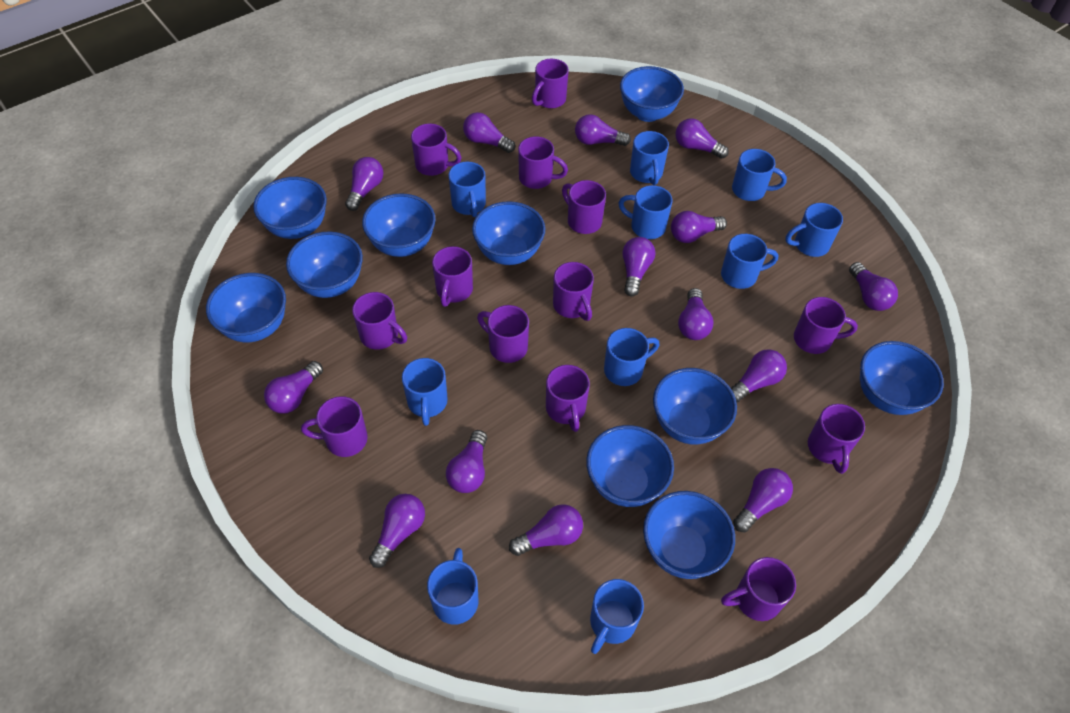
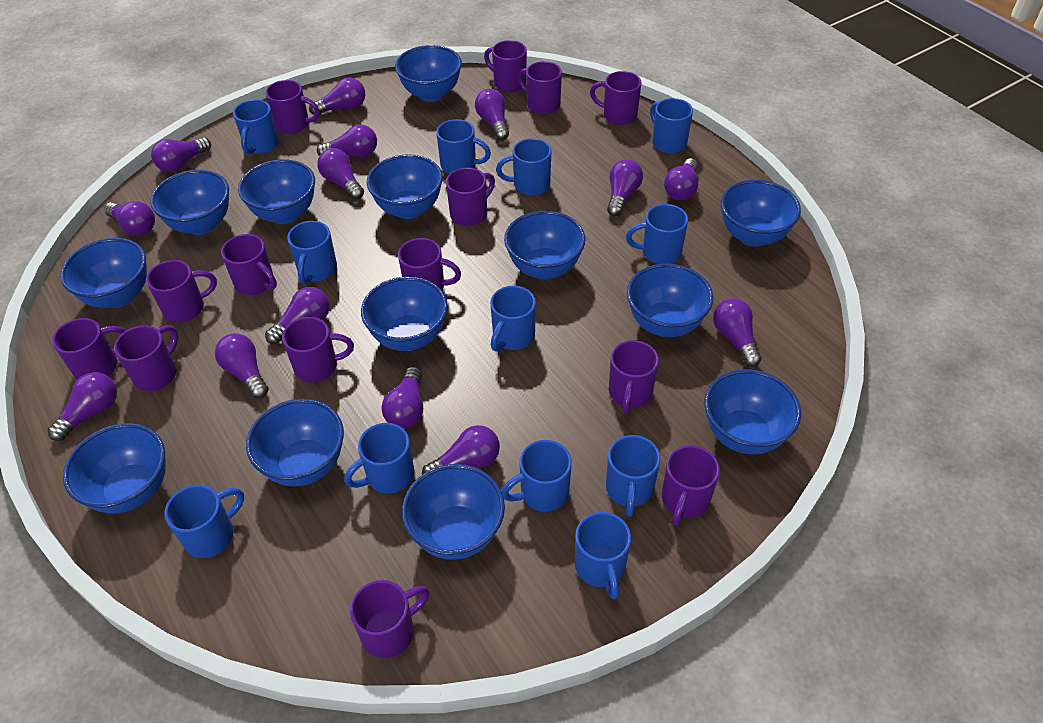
blue bowl: [206,273,286,342] [253,177,327,239] [286,231,363,298] [362,193,436,257] [472,201,545,265] [586,425,674,507] [620,66,684,122] [643,491,735,579] [653,368,737,445] [860,341,944,415] = 10 -> [60,238,147,308] [63,423,166,513] [150,170,229,235] [238,159,315,224] [246,399,344,487] [361,276,448,351] [367,154,443,219] [395,45,462,102] [402,464,505,560] [504,211,585,279] [627,264,713,337] [705,369,801,455] [721,180,801,247] = 13
blue mug: [402,358,448,426] [427,548,478,625] [448,162,486,217] [590,579,644,654] [604,328,659,386] [619,185,672,239] [630,131,669,185] [721,234,778,289] [732,149,787,201] [786,203,843,257] = 10 -> [164,485,244,558] [233,100,279,154] [287,221,337,284] [344,423,414,494] [436,119,491,174] [490,286,536,352] [496,138,551,195] [502,440,572,512] [575,512,631,600] [606,435,661,517] [626,204,688,264] [650,98,693,153] = 12
purple mug: [301,396,368,457] [352,292,407,350] [411,124,462,176] [432,246,473,307] [477,305,529,363] [518,136,568,189] [532,59,569,108] [546,365,590,432] [553,262,594,321] [562,180,606,234] [721,557,796,621] [794,297,858,354] [808,404,865,474] = 13 -> [52,318,126,380] [114,325,178,391] [146,260,217,323] [221,234,277,295] [265,80,320,134] [282,317,354,382] [350,580,430,658] [398,238,461,290] [446,168,495,226] [484,40,527,92] [517,61,562,115] [590,71,641,125] [609,340,659,413] [662,445,720,525] = 14

